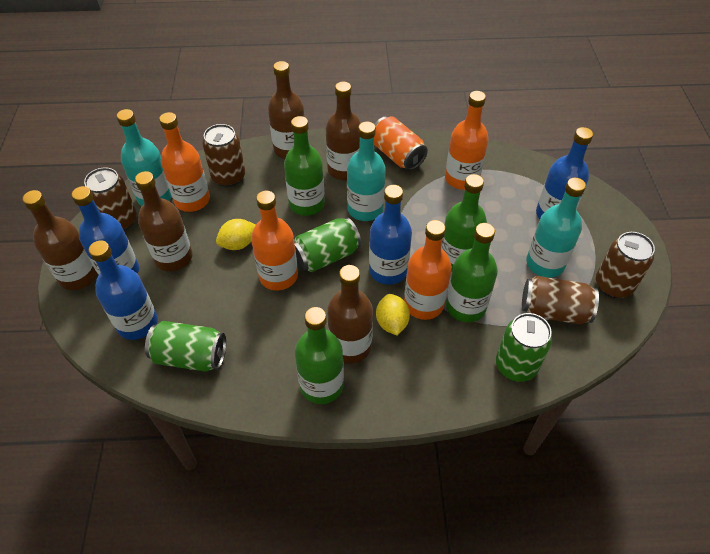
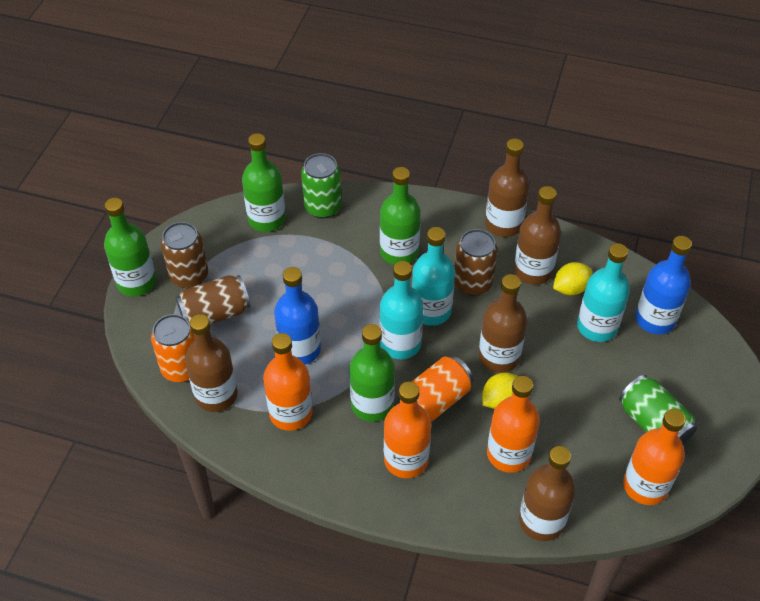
blue bottle: [71,186,139,275] [88,240,158,340] [369,185,412,285] [536,127,593,219] = 4 -> [274,267,321,365] [635,236,692,334] = 2
brown can: [84,167,137,231] [202,124,245,187] [522,276,599,324] [596,232,655,298] = 4 -> [161,222,208,289] [176,275,250,324] [454,229,498,296] = 3
green can: [145,321,226,372] [294,217,361,272] [496,313,552,382] = 3 -> [301,153,342,219] [619,375,697,444] = 2
orange can: [374,116,428,170] = 1 -> [151,314,195,382] [398,356,473,422] = 2

